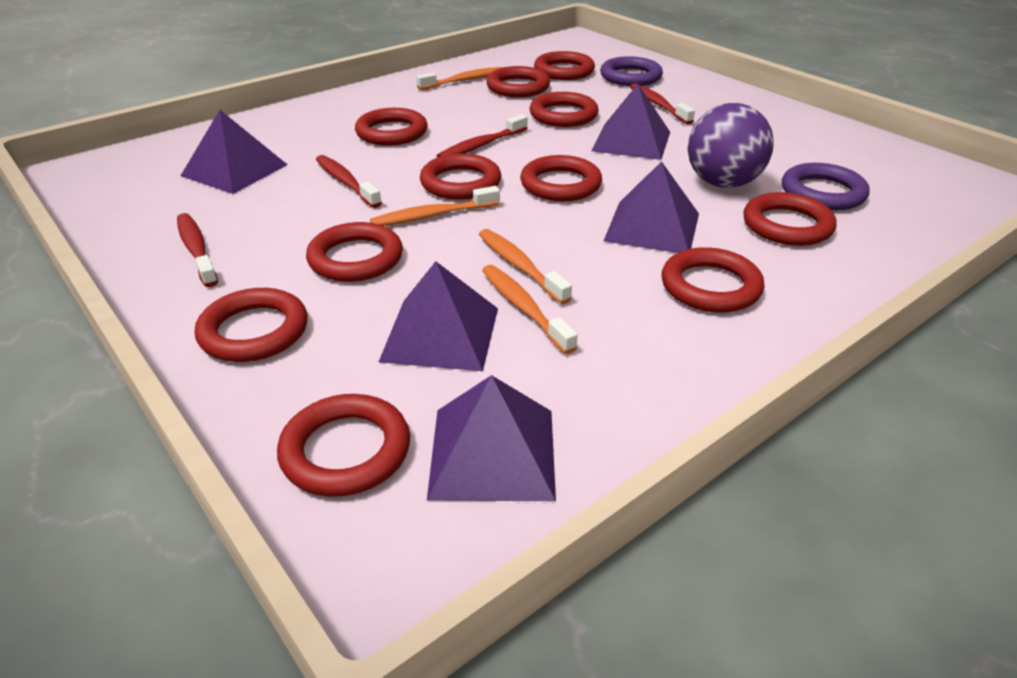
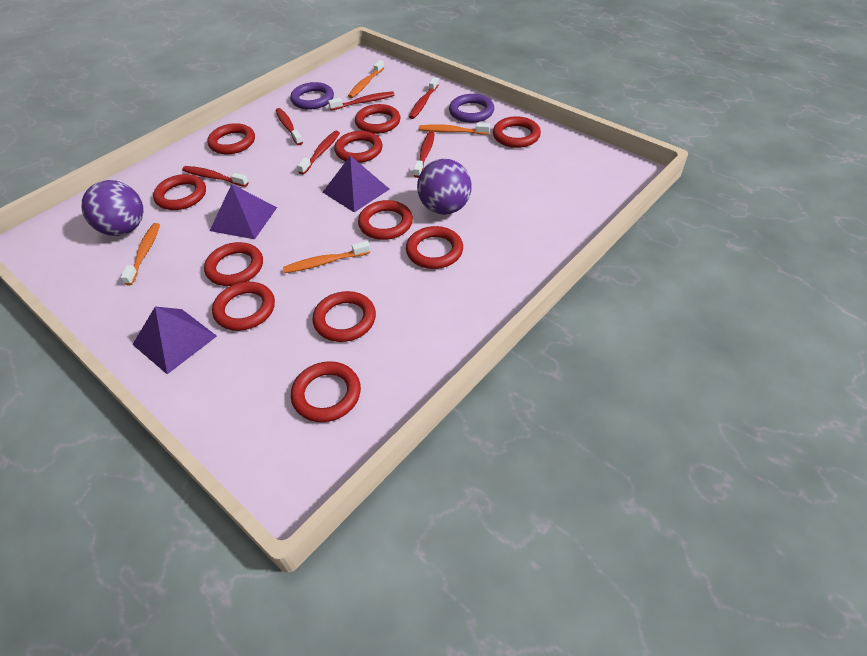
purple ball: [688,103,774,188] = 1 -> [81,180,144,236] [417,159,471,215] = 2
purple pyramid: [181,110,288,194] [379,261,498,371] [427,375,556,501] [591,84,670,160] [604,161,699,253] = 5 -> [132,307,217,374] [210,184,277,239] [323,156,389,212] = 3
red toothbrush: [177,213,218,287] [316,155,382,208] [436,114,527,158] [630,83,695,124] = 4 -> [182,166,249,187] [276,108,303,145] [297,131,340,175] [328,91,394,110] [409,77,439,119] [414,131,435,178] = 6

